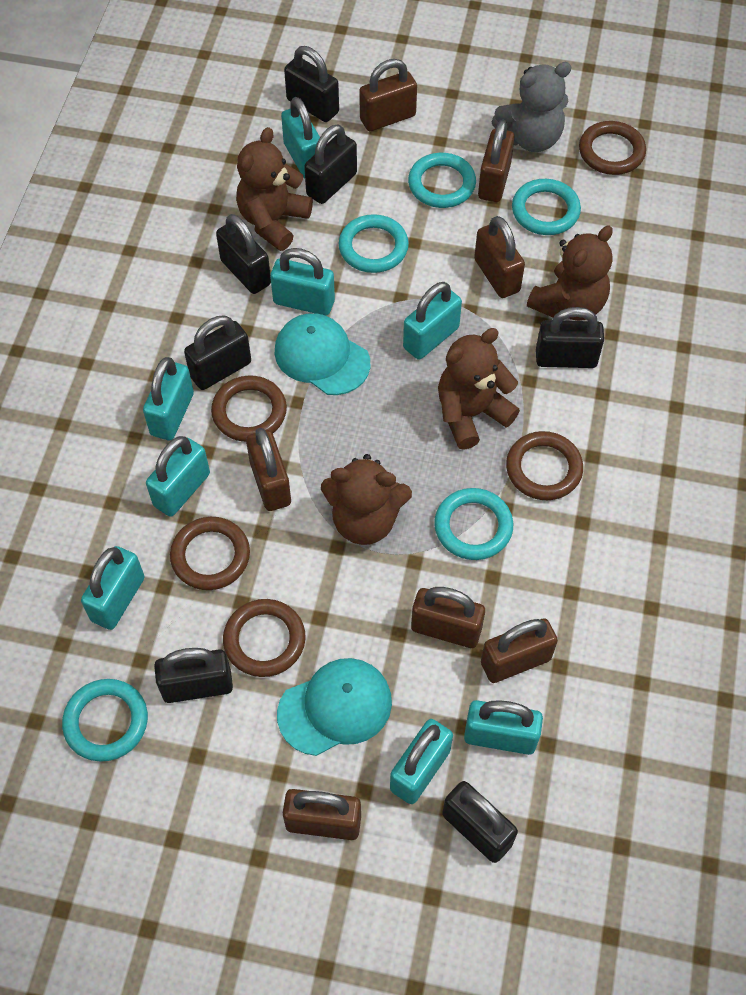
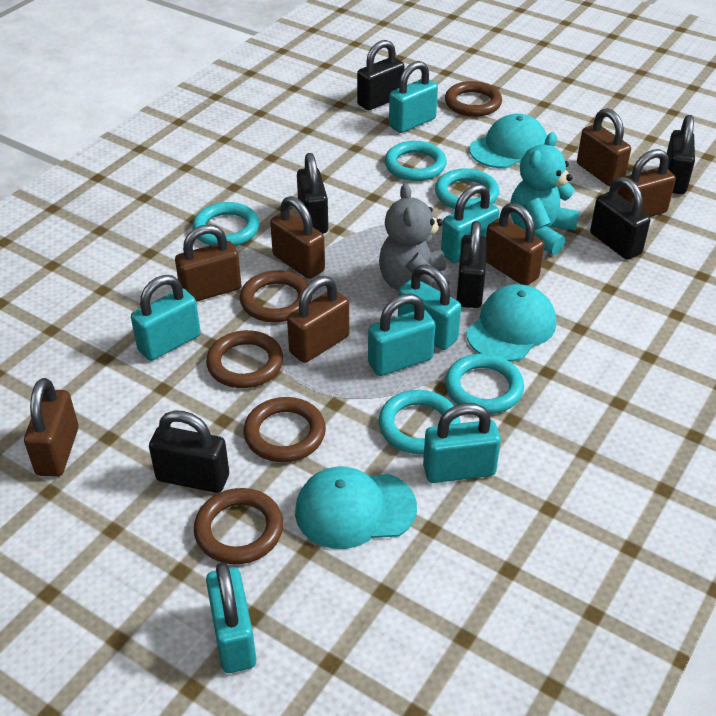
black padlock: [154,648,233,703] [184,316,251,390] [216,214,271,294] [284,46,339,122] [304,124,357,204] [442,781,518,863] [536,307,604,368] = 7 -> [149,410,229,493] [297,153,328,234] [357,40,404,110] [457,221,487,308] [590,177,650,260] [667,115,695,194] = 6
brown teddy bear: [236,127,313,251] [321,454,412,545] [438,328,520,450] [527,225,613,321] = 4 -> none = 0
turquoise cap: [275,313,370,395] [277,658,392,756] = 2 -> [295,467,417,549] [466,284,556,362] [469,114,547,168] = 3
turquoise padlock: [81,546,145,630] [143,357,194,440] [146,436,210,517] [270,248,335,316] [281,97,320,178] [390,719,453,804] [403,282,462,360] [464,700,543,755] = 8 -> [131,275,201,361] [206,562,256,673] [368,294,436,376] [389,61,438,133] [398,264,461,350] [423,403,501,483] [441,184,499,263] = 7
turquoise teddy bear: none = 0 -> [510,132,579,255] = 1

